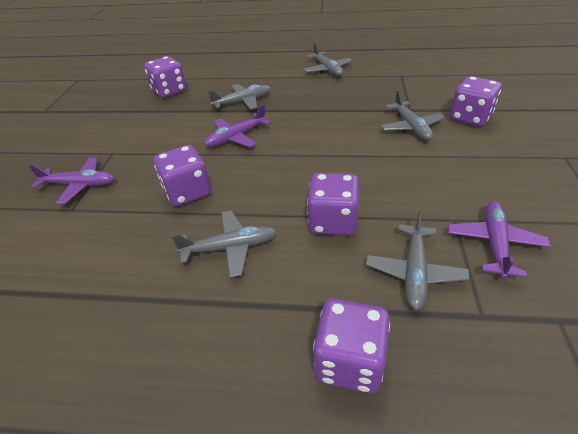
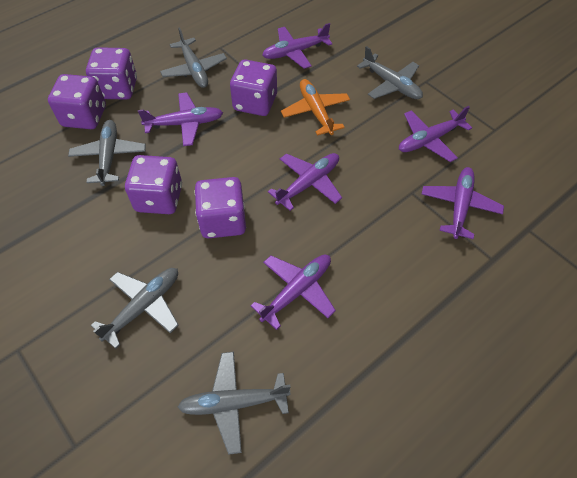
orange plane: none = 0 -> [281,79,350,136] = 1
purple plane: [28,157,115,204] [204,104,271,147] [448,201,551,279] = 3 -> [138,92,223,146] [251,254,336,330] [262,23,332,69] [268,153,342,211] [399,106,472,162] [422,167,504,239] = 6

